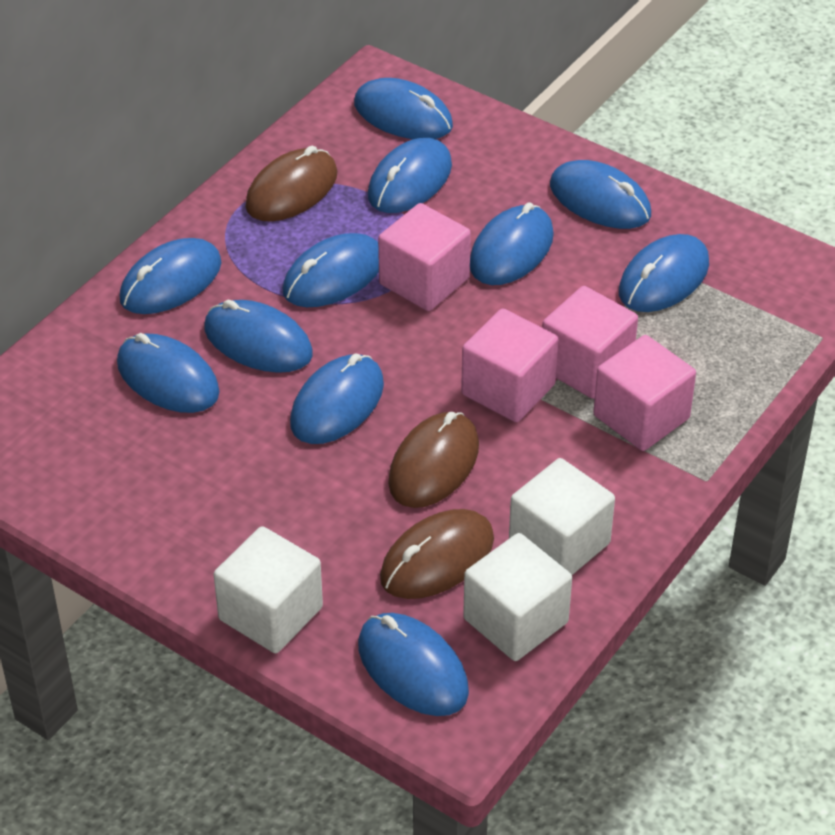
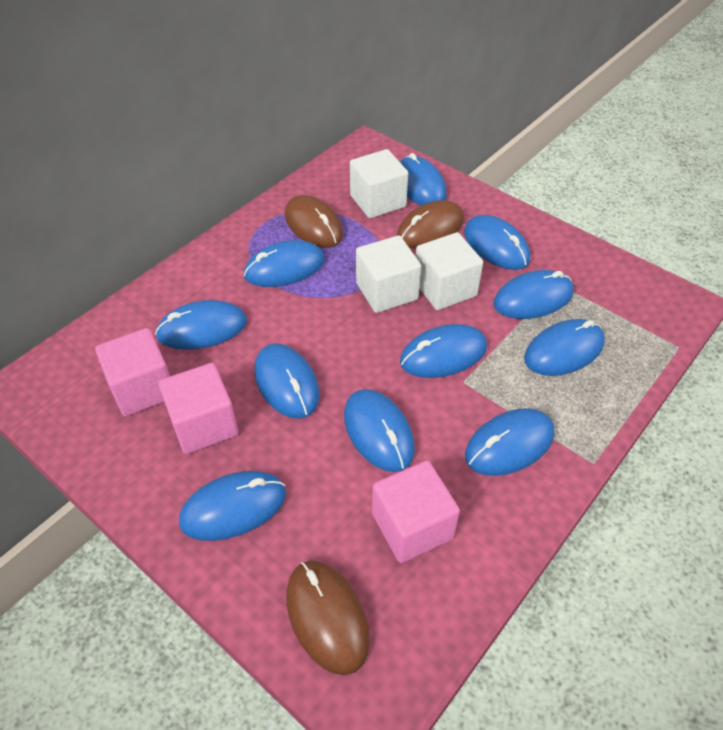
pink cube: [378,203,471,311] [461,308,559,422] [542,286,638,399] [593,335,696,451] = 4 -> [95,328,170,416] [158,363,238,454] [372,461,460,563] = 3

